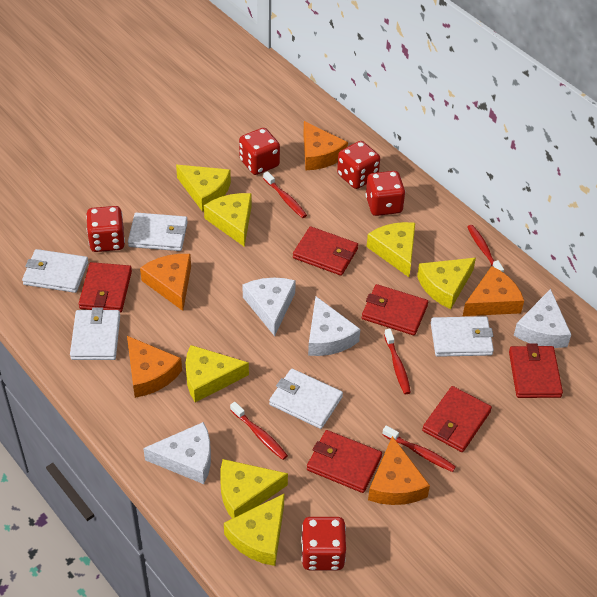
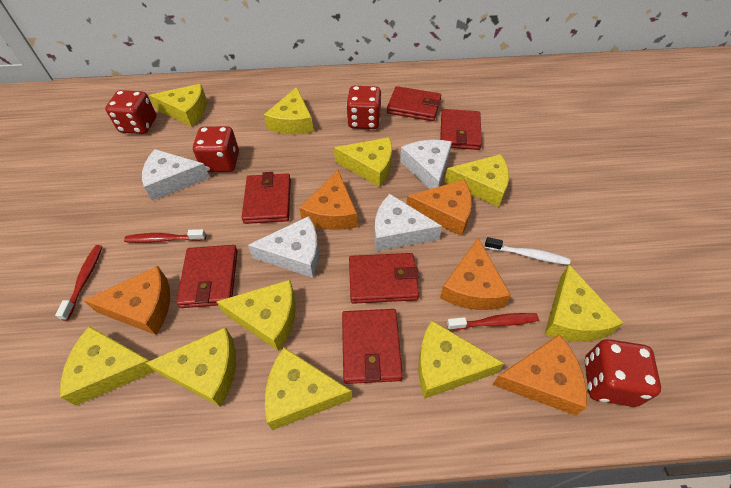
red dice: [86,206,125,252] [239,128,280,175] [301,517,346,570] [337,141,380,189] [366,171,405,216] = 5 -> [105,90,157,134] [193,126,239,172] [346,86,382,129] [585,339,661,407] = 4
red toothbrush: [230,402,288,460] [263,171,307,218] [382,426,456,472] [384,329,411,394] [467,225,504,273] = 5 -> [55,245,102,321] [124,229,206,243] [447,313,539,330] = 3
white toothbrush: none = 0 -> [485,237,570,265] = 1
white wallet: [22,249,88,293] [70,307,120,360] [128,212,188,251] [269,369,343,429] [431,316,494,357] = 5 -> none = 0
yellow cheese: [176,165,231,212] [186,345,249,402] [204,193,252,247] [220,459,288,519] [224,493,285,566] [367,222,415,277] [417,258,476,309] = 7 -> [60,326,155,406] [146,327,236,407] [149,84,207,127] [216,280,296,351] [264,87,314,134] [265,347,353,430] [334,137,392,187] [418,320,504,399] [444,154,509,207] [544,265,623,342] = 10

